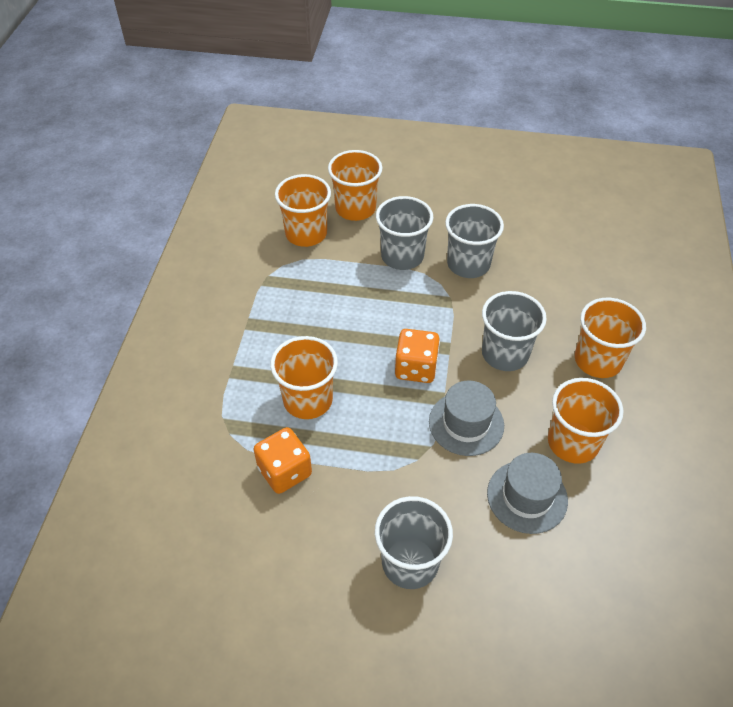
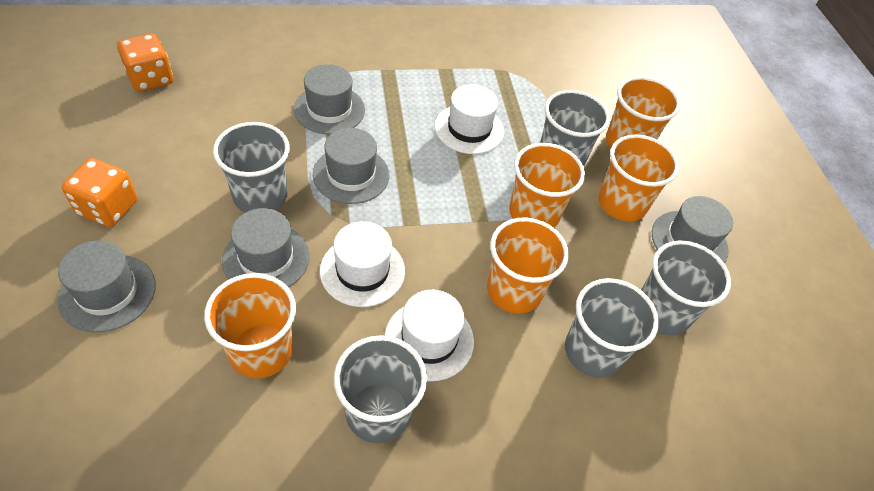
grey cup: [375,496,453,589] [376,196,433,270] [445,204,504,278] [482,291,547,371] = 4 -> [213,122,290,213] [334,335,427,443] [540,90,610,166] [565,278,659,378] [641,240,731,336] = 5
grey hat: [429,381,504,456] [487,453,568,534] = 2 -> [58,240,156,332] [222,208,310,288] [294,64,365,134] [313,128,390,204] [652,196,733,263] = 5
white hat: none = 0 -> [320,221,405,307] [384,290,474,381] [435,84,504,154] = 3

